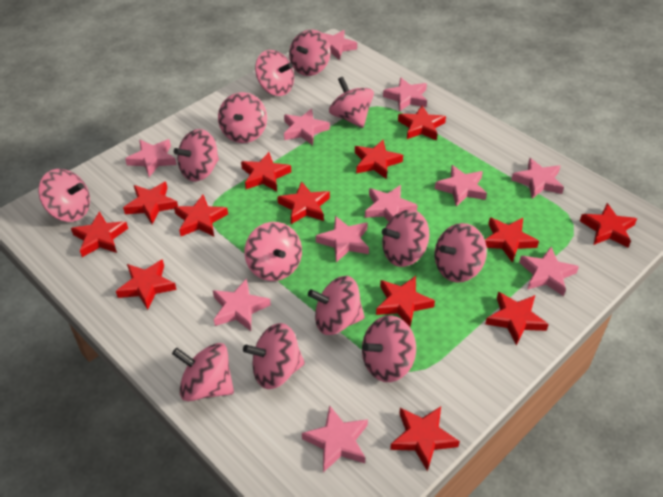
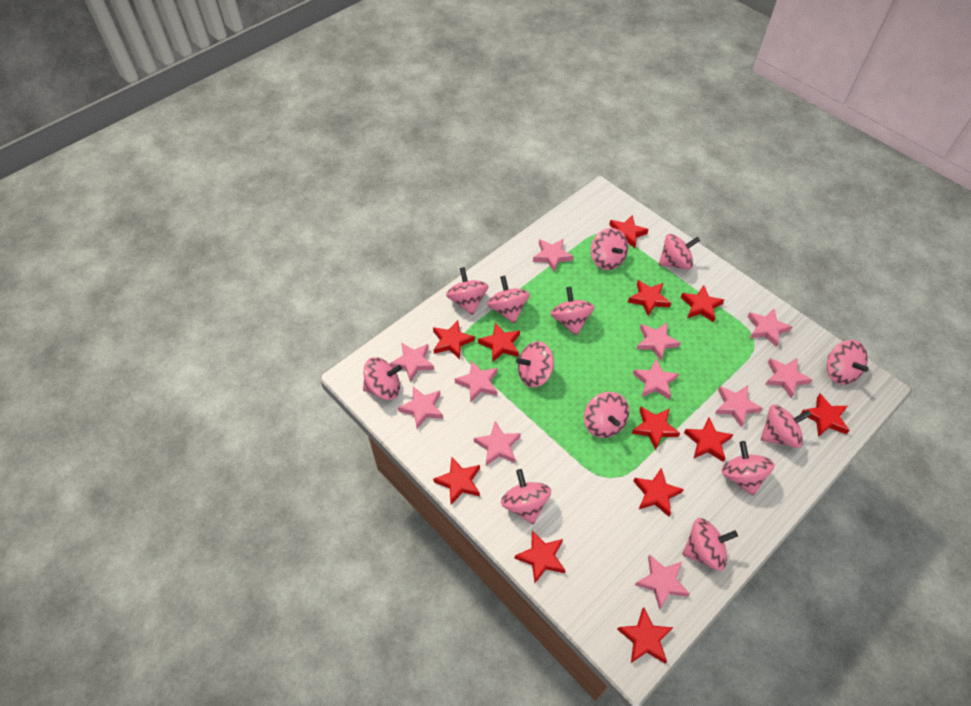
red star: [71,211,128,257] [116,259,177,310] [123,182,178,224] [174,195,228,237] [241,152,291,191] [277,181,330,224] [355,140,403,179] [376,276,435,327] [390,406,460,471] [398,105,446,141] [485,217,539,263] [485,291,549,345] [580,203,637,248] = 13 -> [433,320,475,359] [433,457,480,505] [478,323,520,362] [515,530,566,583] [609,215,649,248] [617,607,673,663] [628,280,671,317] [632,407,680,450] [633,468,684,517] [681,285,724,322] [684,417,734,462] [801,394,850,437] = 12

